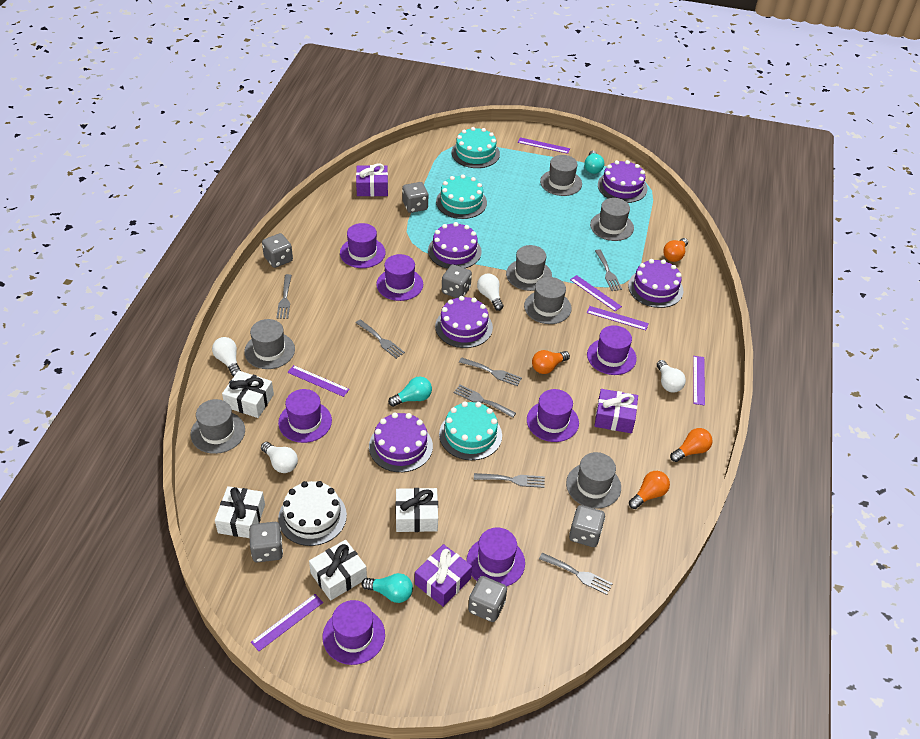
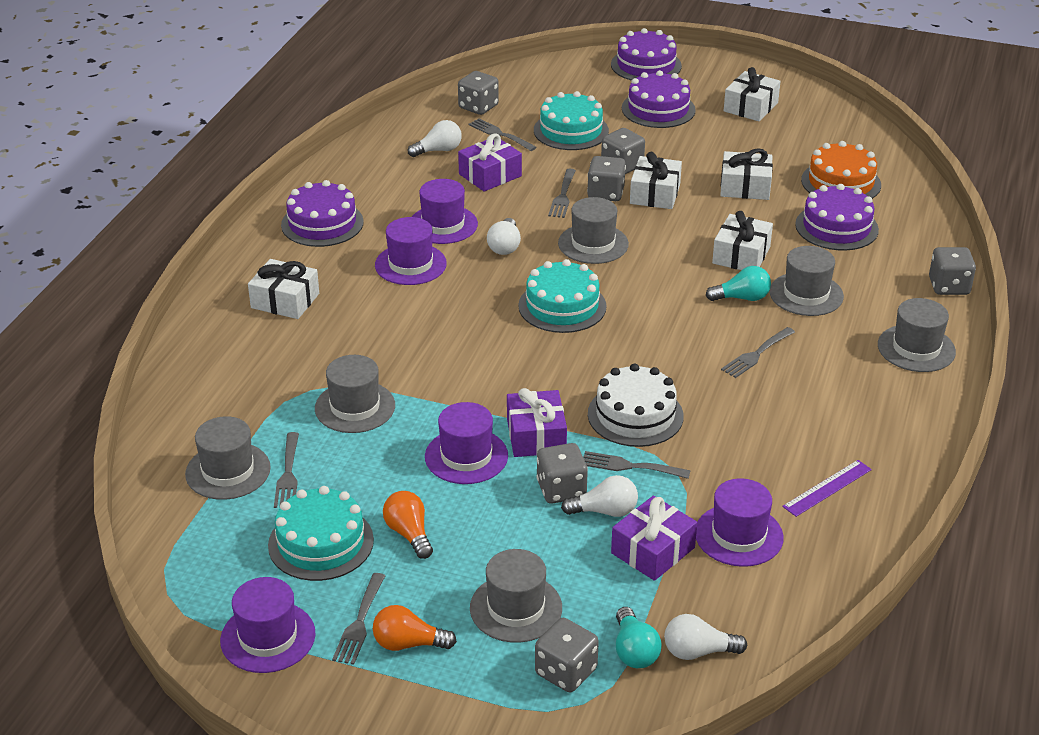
grey fork: [277,274,292,319] [356,319,405,359] [454,385,516,418] [459,358,522,386] [474,473,545,488] [539,553,613,595] [595,249,622,291] = 7 -> [274,432,299,508] [332,573,385,665] [468,118,537,151] [548,169,576,218] [583,451,691,479] [721,327,795,378] = 6
grey hat: [190,399,245,454] [244,319,295,369] [506,245,552,291] [524,277,572,324] [540,155,582,196] [566,452,621,509] [590,198,634,241] = 7 -> [185,416,271,500] [315,355,395,433] [470,549,562,643] [558,197,629,264] [770,246,844,316] [878,298,956,372] = 6
orange cake: none = 0 -> [801,141,881,199] = 1
orange light bulb: [532,350,570,374] [629,471,670,509] [663,238,688,262] [670,428,712,462] = 4 -> [373,605,457,651] [383,491,433,559] = 2
purple cake: [369,413,433,472] [428,222,482,269] [435,296,493,348] [598,160,648,203] [628,259,683,308] = 5 -> [281,180,364,247] [611,28,682,81] [622,70,696,128] [795,184,879,250] = 4
purple hat: [278,389,332,443] [323,600,385,665] [340,223,385,268] [376,254,423,301] [466,528,525,586] [527,389,579,442] [587,325,637,375] = 7 -> [220,577,316,673] [375,217,447,285] [412,179,478,244] [425,402,508,484] [696,478,784,567] = 5
purple ruler: [251,594,323,651] [287,365,350,397] [518,137,570,154] [570,275,622,311] [587,306,649,330] [693,356,705,405] = 6 -> [782,460,872,517] = 1
turquoise light bulb: [362,573,413,603] [388,377,432,407] [585,151,604,174] = 3 -> [616,607,662,668] [706,266,771,301] = 2
white gift: [215,486,265,538] [222,370,274,418] [309,540,367,601] [395,488,438,532] = 4 -> [248,259,319,319] [630,152,682,209] [712,211,773,270] [720,148,773,200] [724,67,781,121] = 5

